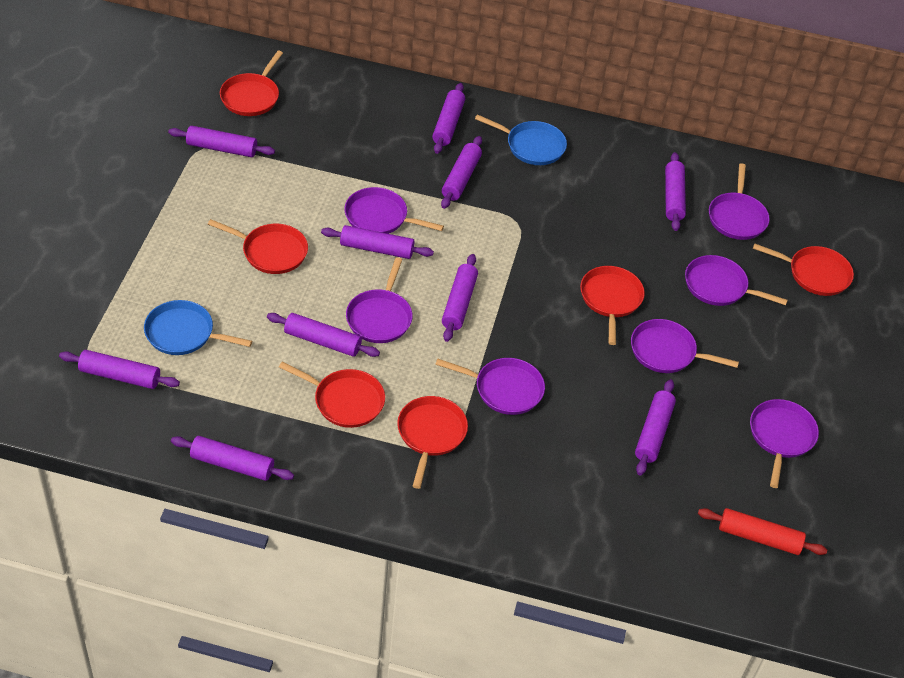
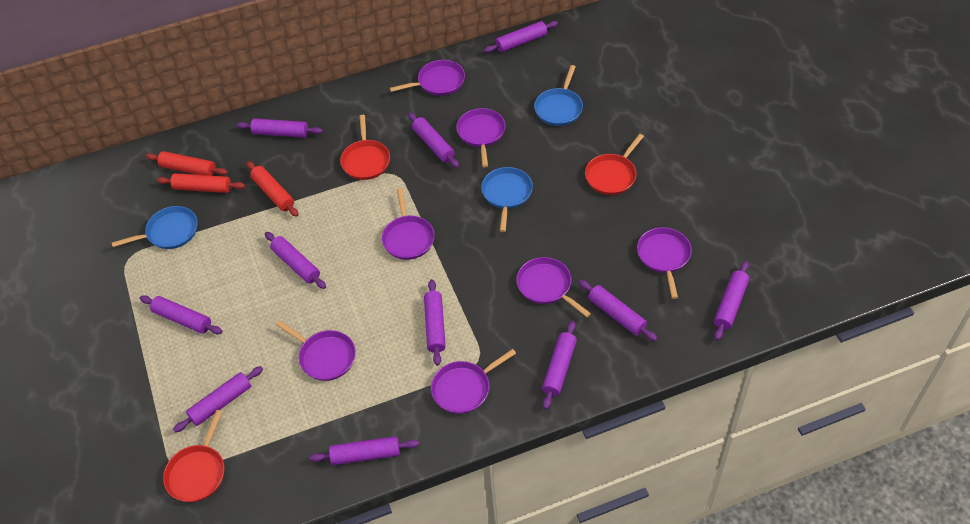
blue pan: [144,300,252,355] [475,114,567,165] = 2 -> [112,206,197,249] [481,167,533,232] [534,65,583,126] = 3
purple rolling pin: [59,350,180,389] [168,126,275,157] [171,436,294,481] [267,313,380,357] [321,225,434,259] [432,83,465,154] [441,136,482,209] [442,254,478,342] [635,379,676,475] [665,152,686,231] = 10 -> [140,295,222,334] [173,366,263,433] [237,118,322,138] [265,232,326,289] [310,436,419,465] [408,113,459,168] [424,279,446,366] [484,21,558,53] [542,321,577,409] [579,280,657,341] [714,261,749,341] = 11
red pan: [208,219,308,274] [220,50,283,116] [279,362,385,428] [397,396,468,489] [580,266,645,345] [753,243,854,296] = 6 -> [163,410,224,502] [340,115,390,180] [585,134,644,195] = 3
red rolling pin: [698,508,827,555] = 1 -> [146,151,228,176] [157,173,245,193] [247,161,299,217] = 3

